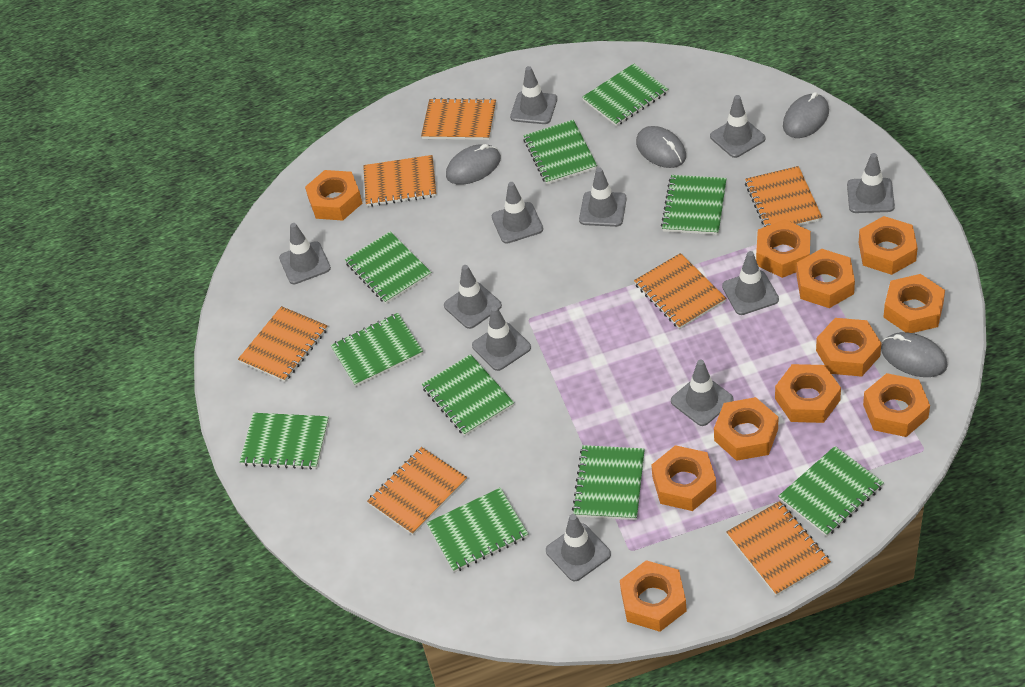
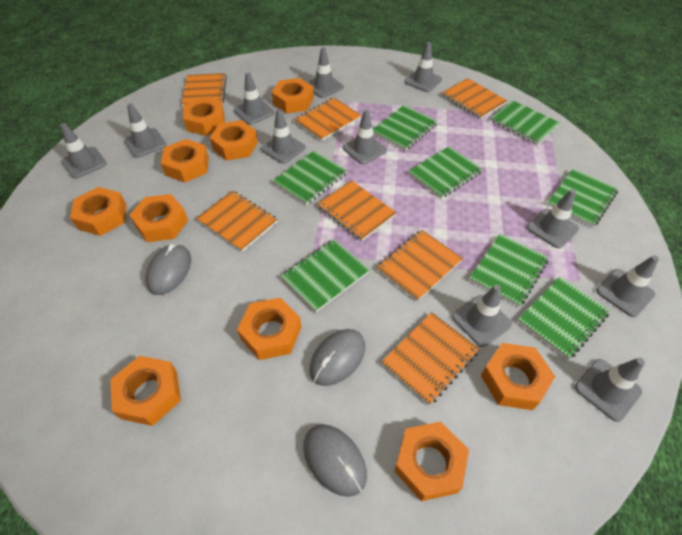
green notebook: [240,413,329,470] [330,313,423,387] [345,231,431,304] [422,354,514,436] [427,488,528,572] [523,120,597,184] [572,445,645,520] [582,64,668,126] [661,175,727,235] [779,446,884,536] = 10 -> [273,151,347,205] [281,239,370,312] [373,105,438,151] [408,146,483,199] [469,234,549,307] [490,101,560,145] [518,277,610,359] [547,169,618,227] = 8
grey mouse: [446,144,501,185] [636,126,686,168] [783,92,829,138] [881,332,948,377] = 4 -> [146,244,191,295] [303,424,367,497] [309,329,365,386] = 3
orange nut: [305,170,362,221] [620,560,687,632] [651,445,716,511] [714,397,778,461] [756,219,811,278] [775,364,841,423] [796,249,855,308] [816,318,881,377] [859,216,918,275] [863,373,930,437] [883,274,945,333] = 11 -> [70,187,127,236] [110,356,181,426] [129,194,188,242] [161,139,209,182] [183,97,225,136] [210,120,258,161] [237,298,301,360] [272,78,314,114] [394,422,469,501] [481,343,555,410] = 10

